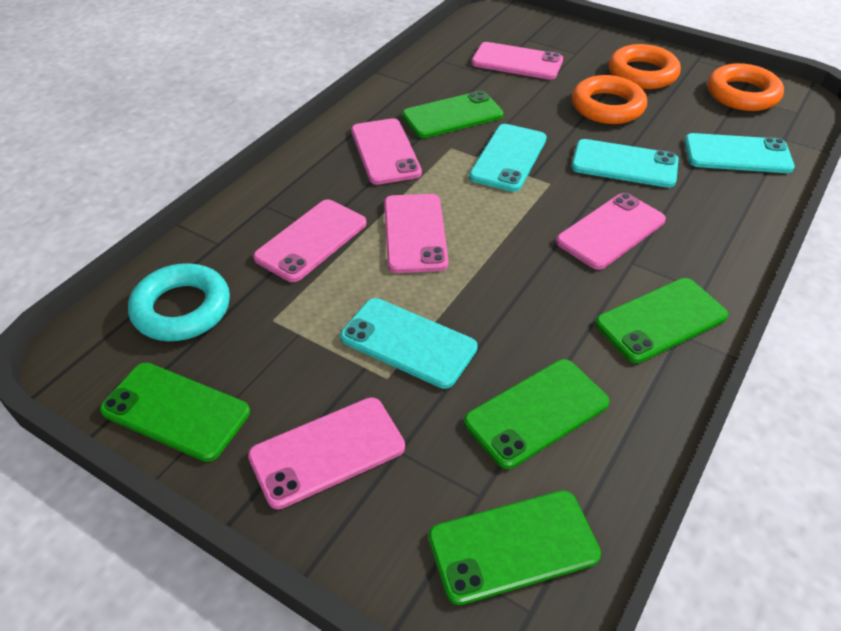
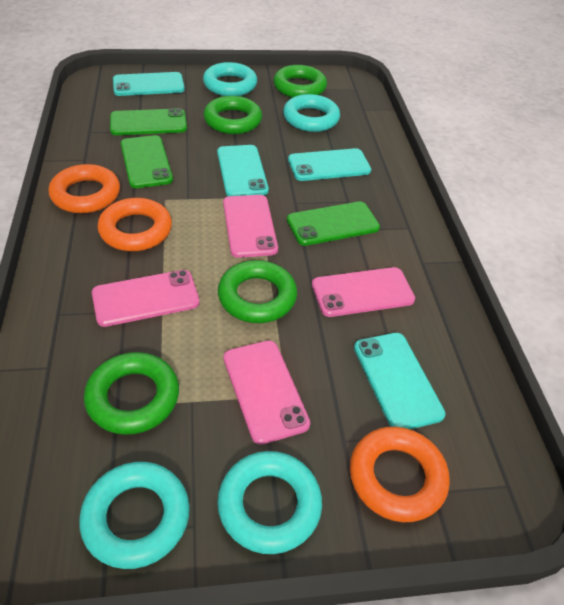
green phone: [100,363,250,462] [402,91,503,138] [428,490,601,605] [464,359,609,469] [595,278,728,363] = 5 -> [110,108,187,135] [121,135,173,188] [287,201,380,246] = 3
green ring: none = 0 -> [84,352,179,435] [204,96,262,134] [218,260,297,323] [274,65,327,98] = 4
pink phone: [248,397,405,509] [253,199,366,282] [351,118,422,185] [384,194,449,273] [471,42,563,80] [556,193,666,270] = 6 -> [92,270,200,327] [223,195,278,258] [223,340,310,445] [312,267,415,317] = 4
turquoise ring: [128,263,230,341] = 1 -> [79,462,190,569] [203,62,257,96] [217,451,322,554] [283,94,340,132] = 4

